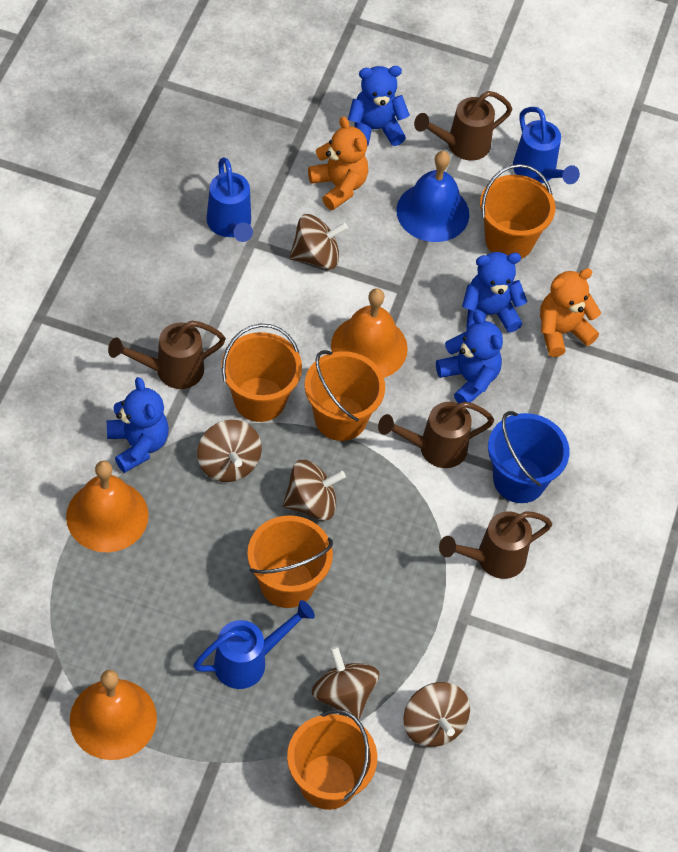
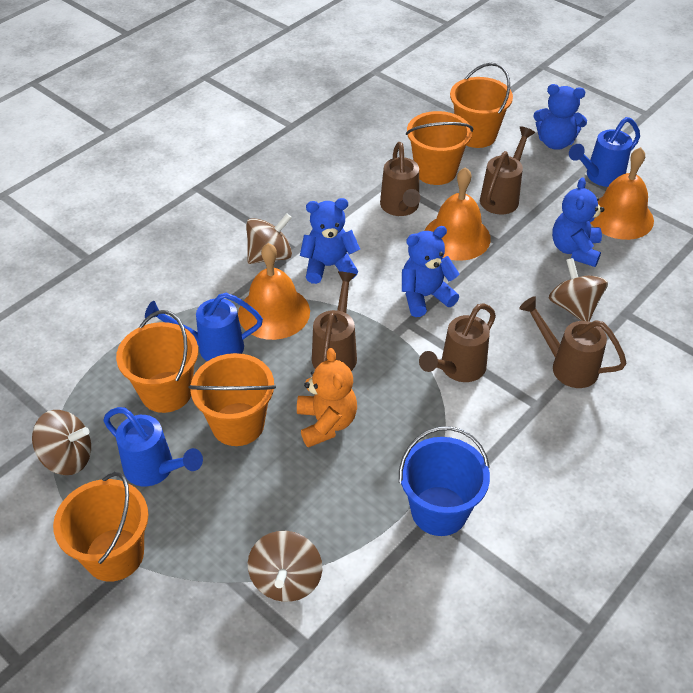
blue bell: [396,151,469,242] = 1 -> none = 0
brown spinning top: [197,420,262,482] [283,460,346,520] [289,214,348,270] [312,646,379,720] [404,682,470,747] = 5 -> [32,410,91,475] [246,213,292,264] [248,531,322,602] [549,258,608,322] = 4
brown watering can: [108,321,226,389] [378,402,494,468] [414,91,512,161] [439,511,552,579] = 4 -> [312,271,357,371] [380,142,421,216] [419,303,496,382] [480,126,535,215] [519,296,627,388] = 5
orange teddy bear: [308,116,368,210] [540,268,601,357] = 2 -> [297,348,357,448] = 1

